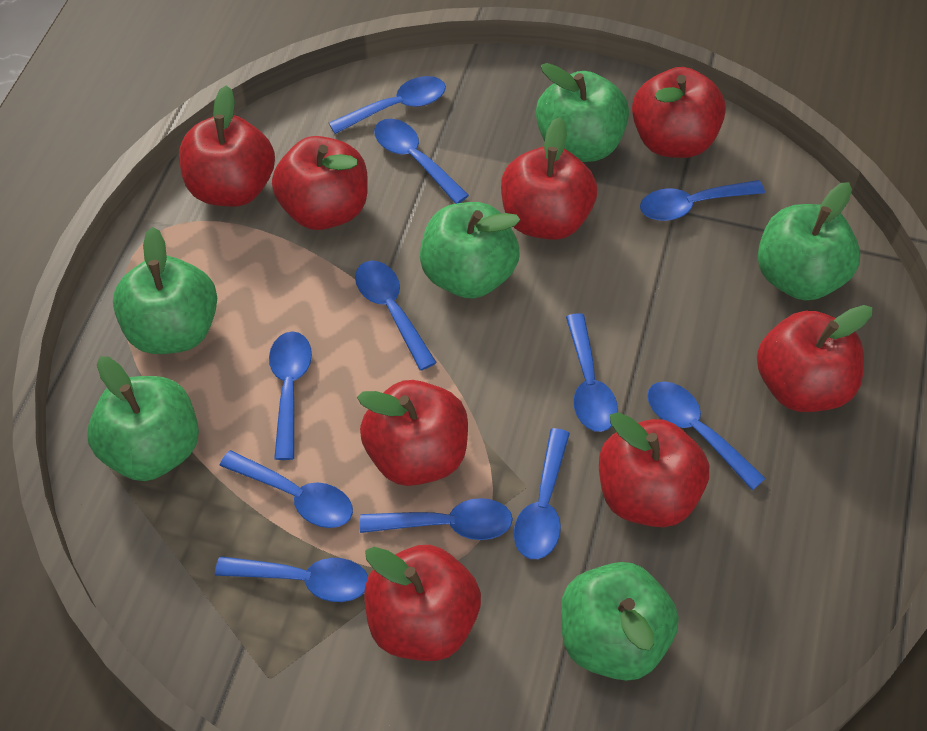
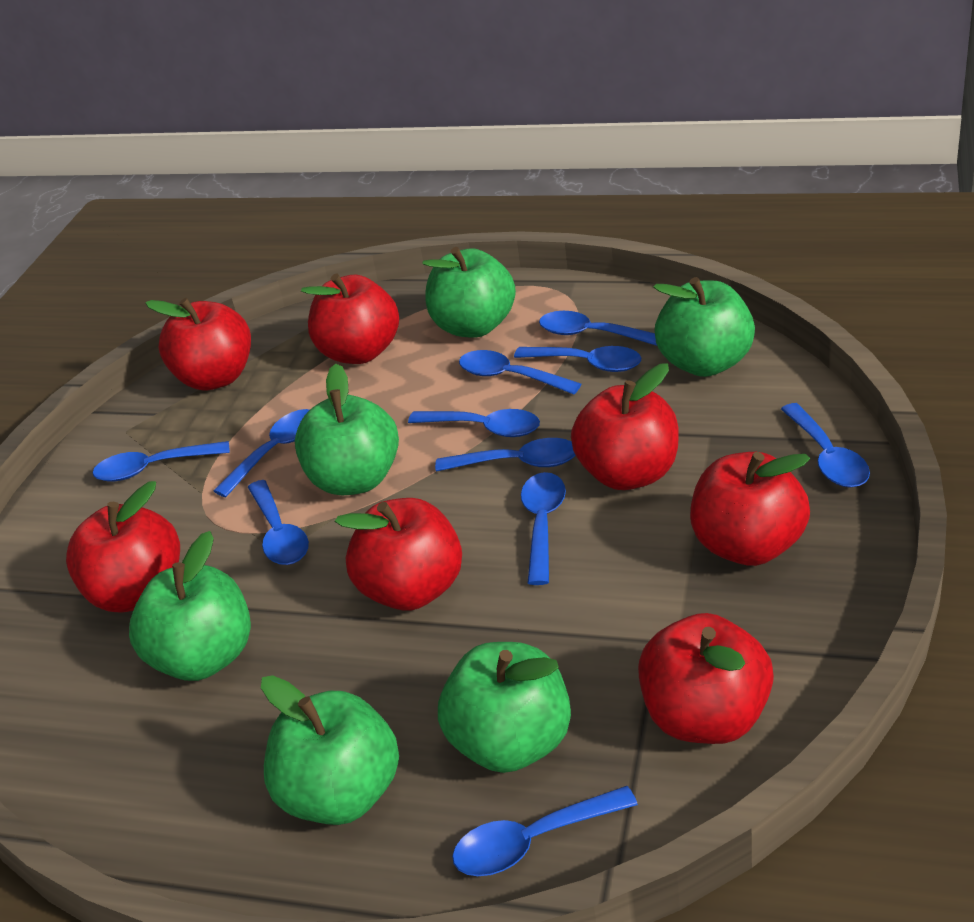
red apple: [179,85,275,207] [272,136,368,230] [357,380,468,486] [364,545,481,661] [501,117,597,240] [599,412,709,527] [632,67,726,158] [757,305,872,412] = 8 -> [66,481,180,612] [145,298,251,390] [301,273,399,364] [335,498,462,611] [571,363,679,490] [638,613,774,744] [690,452,810,566] = 7

